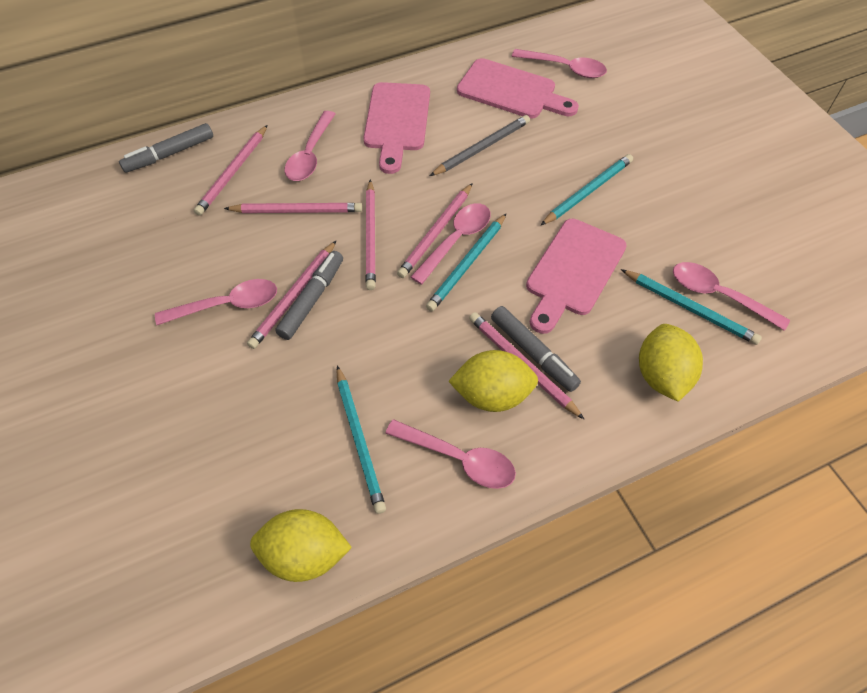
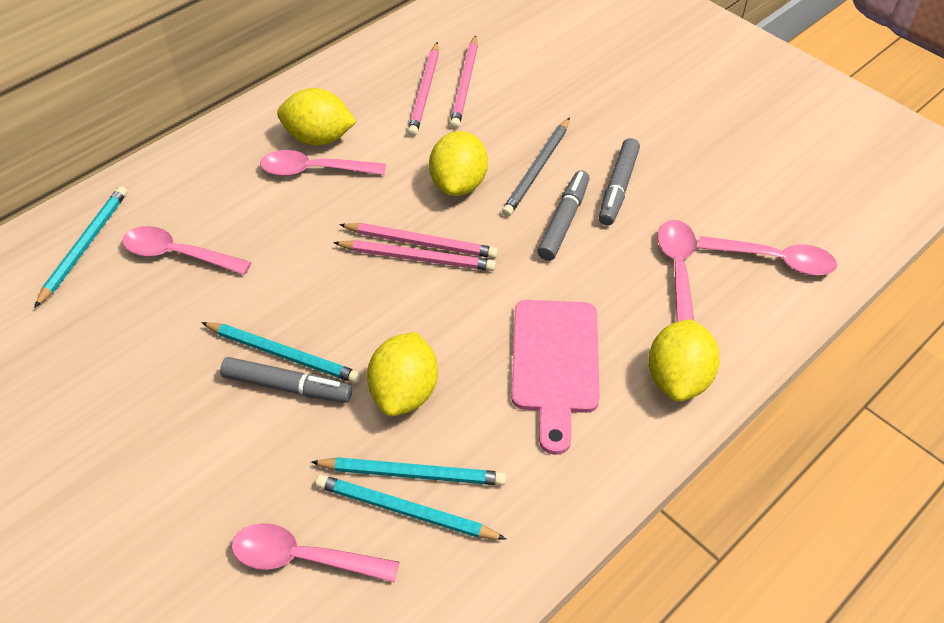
pink cutting board: [363,82,430,174] [457,58,579,119] [526,219,627,334] = 3 -> [511,300,600,455] = 1
pink pencil: [194,125,267,216] [224,203,362,213] [247,241,336,349] [365,179,376,290] [397,183,473,278] [469,312,584,419] = 6 -> [333,240,496,271] [339,223,498,258] [408,42,439,137] [450,35,478,129] = 4
pink spoon: [155,279,277,325] [285,111,335,181] [385,419,516,489] [411,203,491,285] [512,49,607,78] [673,262,790,331] = 6 -> [122,226,251,275] [231,523,399,583] [260,150,386,176] [658,220,696,322] [698,236,837,276] = 5
yellow lemon: [250,509,352,582] [448,350,538,412] [639,324,703,402] = 3 -> [277,88,356,145] [367,332,438,416] [429,131,488,196] [648,319,720,401] = 4

